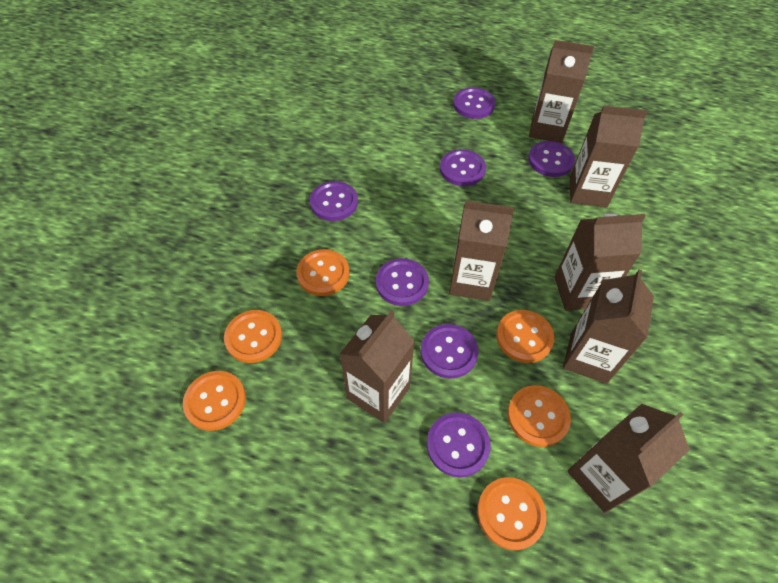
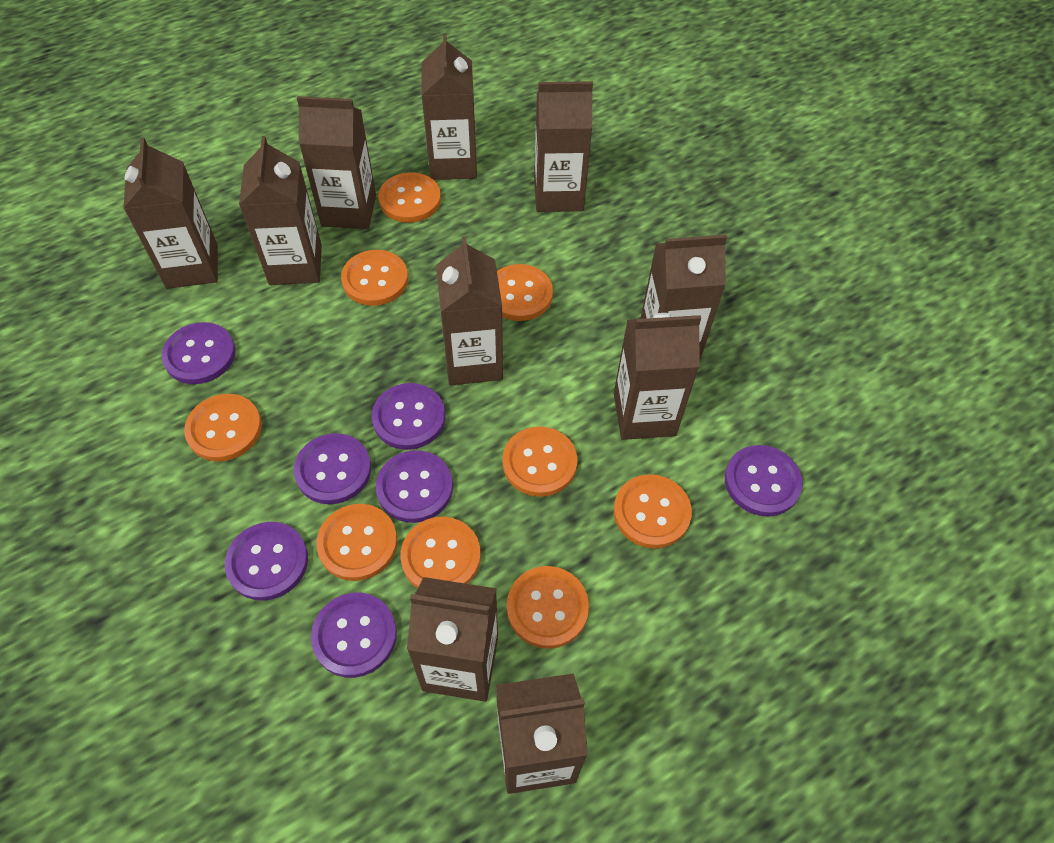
brown carton: [340,310,415,423] [449,200,515,301] [529,40,594,143] [555,213,646,311] [563,270,654,384] [567,404,690,513] [570,106,648,207] = 7 -> [123,138,218,289] [239,136,322,285] [297,96,376,229] [407,577,498,702] [421,33,477,180] [436,236,503,385] [496,673,588,794] [534,81,593,212] [614,313,701,440] [640,235,727,359] = 10
orange button: [183,371,246,431] [224,310,282,363] [296,249,349,296] [477,477,547,550] [496,310,554,363] [507,385,571,447] = 6 -> [184,394,262,462] [316,504,397,581] [341,250,408,306] [378,172,441,223] [400,517,481,588] [497,264,553,321] [502,426,578,497] [507,566,589,649] [613,474,692,549] = 9

